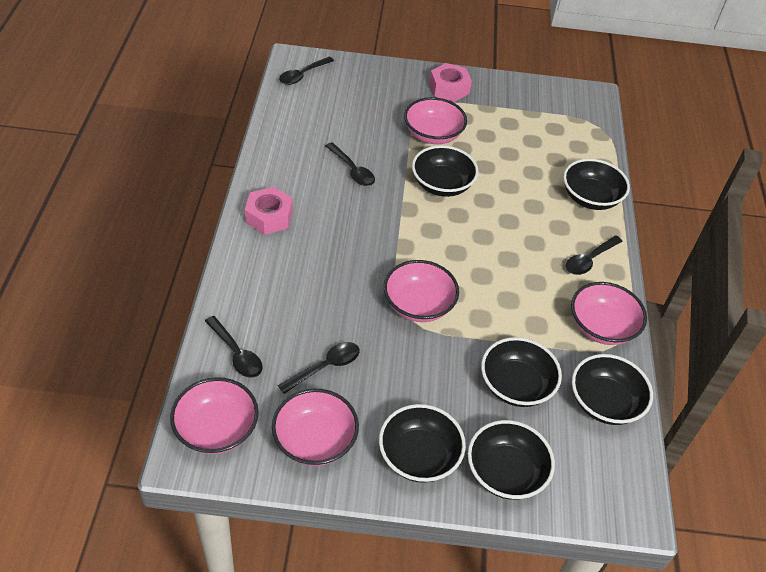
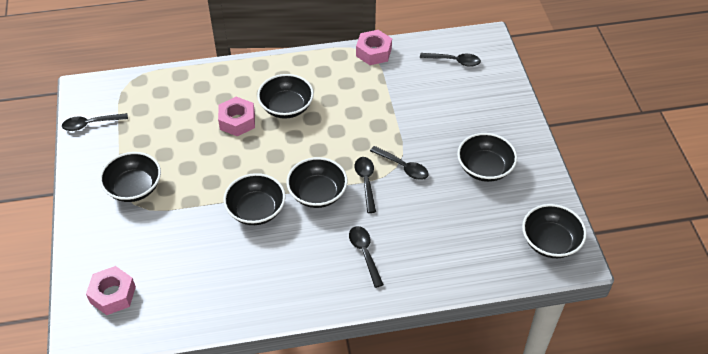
pink bowl: [170,377,259,454] [272,389,359,466] [384,260,459,322] [404,97,467,144] [571,282,647,345] = 5 -> none = 0
pink nut: [245,187,293,235] [429,63,472,102] = 2 -> [86,266,136,315] [218,97,255,136] [356,30,392,65] = 3

